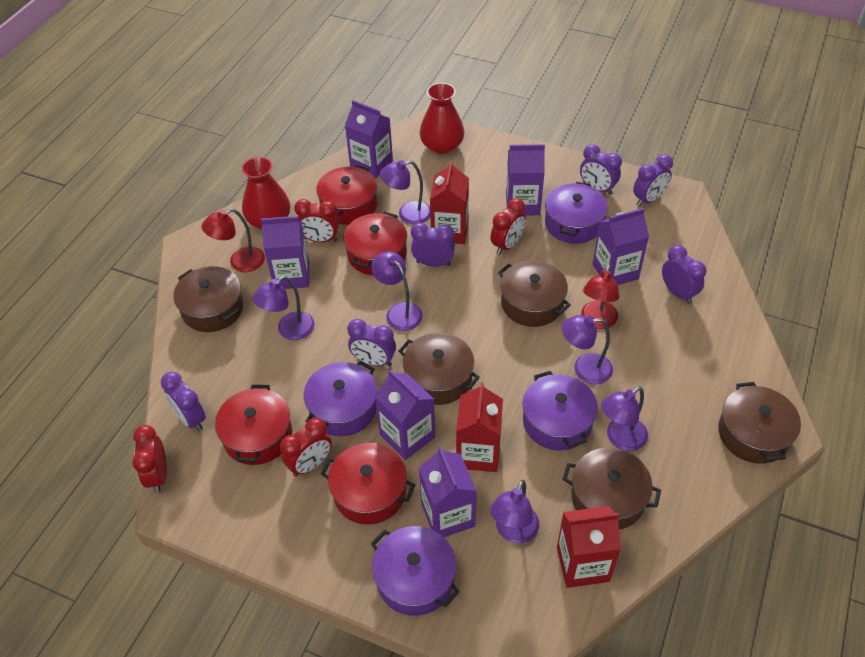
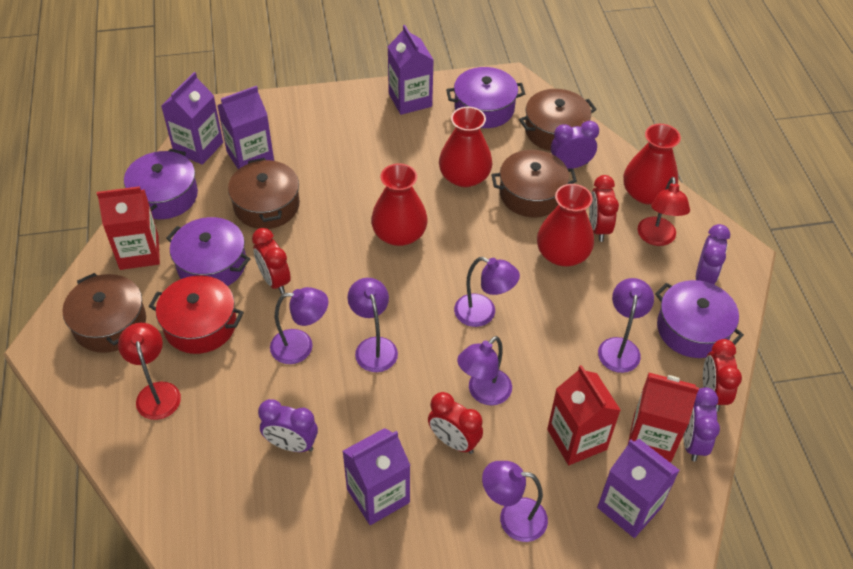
brown pot: [173,266,244,332] [399,333,480,405] [498,261,571,327] [563,448,661,530] [718,382,801,464] = 5 -> [62,273,146,353] [228,158,300,229] [491,150,577,217] [519,89,597,151] = 4
purple carton: [261,216,309,289] [345,100,393,179] [375,369,435,460] [419,446,477,537] [506,144,545,215] [592,208,649,285] = 6 -> [161,72,223,165] [217,86,274,169] [343,428,410,525] [387,25,434,115] [597,439,680,538] = 5
purple clock: [161,372,206,431] [347,319,396,367] [411,223,455,267] [580,144,622,195] [633,154,673,206] [662,245,706,304] = 6 -> [258,399,318,452] [551,121,599,169] [683,387,720,461] [696,224,730,284] = 4
red pot: [215,385,292,465] [316,165,377,225] [321,443,415,525] [343,212,407,275] = 4 -> [149,275,244,354] = 1
red vase: [241,157,290,229] [420,83,464,154] = 2 -> [371,163,428,246] [439,107,492,187] [537,184,594,266] [623,124,681,205] = 4

